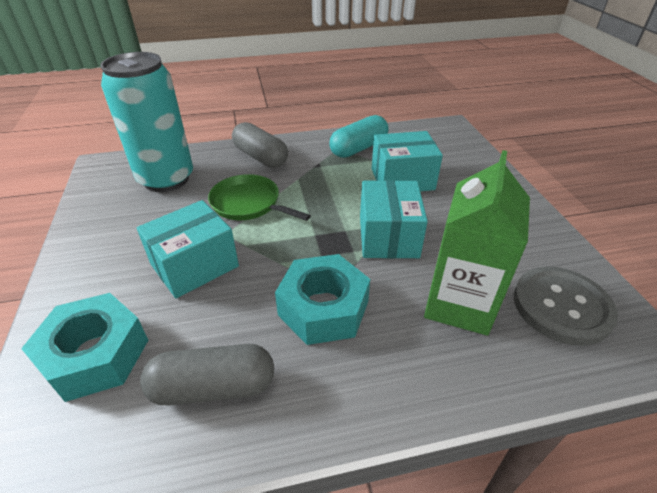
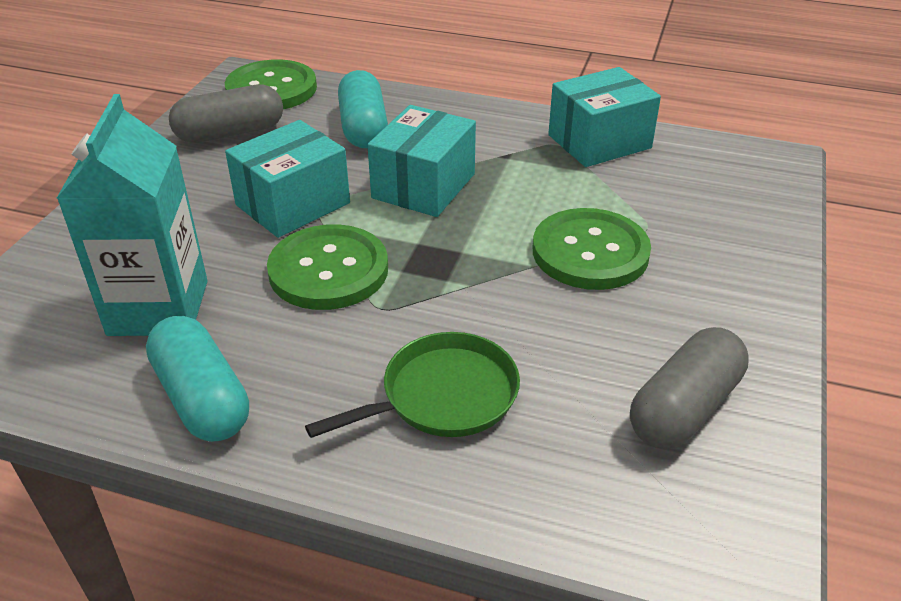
green button: none = 0 -> [225,60,317,109] [267,224,388,310] [533,208,651,290] = 3
green carton: [424,150,530,336] = 1 -> none = 0
grey button: [514,267,618,346] = 1 -> none = 0
turquoise can: [100,52,193,192] = 1 -> none = 0
turquoise capsule: [329,115,389,158] = 1 -> [146,316,249,442] [338,70,388,148] = 2
turquoise carton: none = 0 -> [57,94,208,336] = 1
turquoise nut: [21,293,148,402] [275,254,370,345] = 2 -> none = 0

